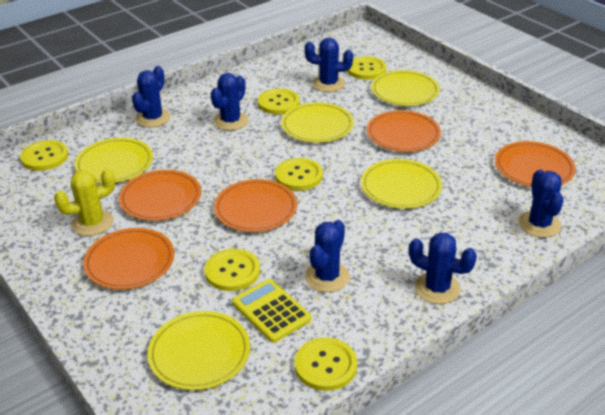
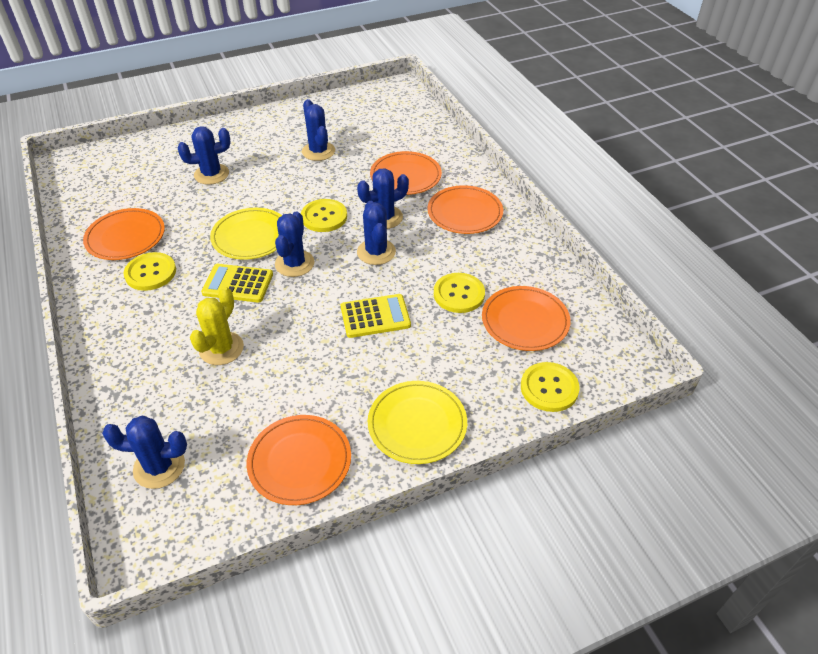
yellow button: [20,140,68,171] [205,249,260,291] [258,88,300,114] [275,158,323,191] [295,337,357,391] [347,56,386,80] = 6 -> [124,252,176,291] [301,199,347,232] [434,273,485,313] [521,362,580,412] = 4
yellow calculator: [232,279,311,343] = 1 -> [201,264,273,303] [341,294,411,338] = 2
yellow plate: [75,138,153,183] [148,311,250,390] [281,102,354,143] [361,159,442,209] [371,70,440,106] = 5 -> [210,208,282,260] [368,381,467,464] = 2

